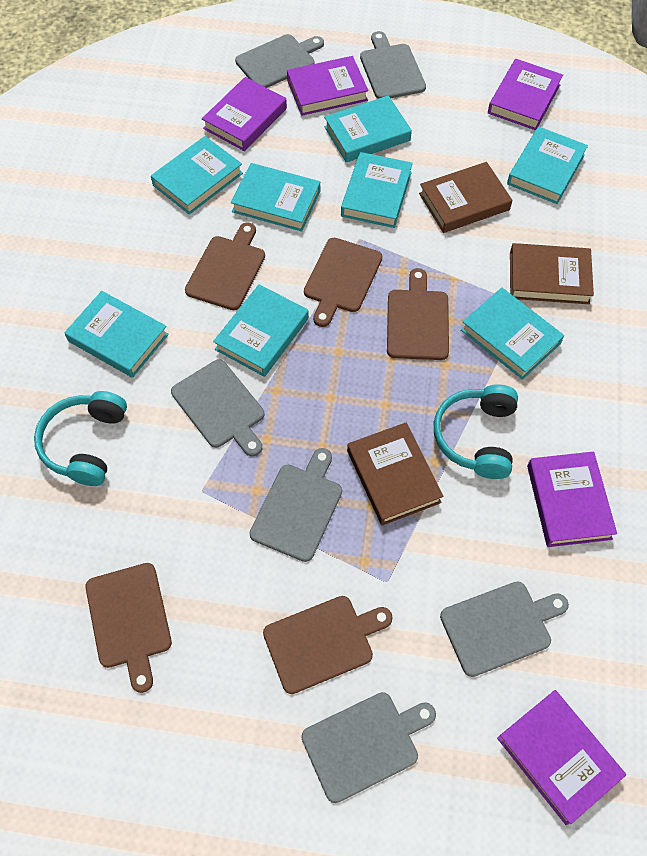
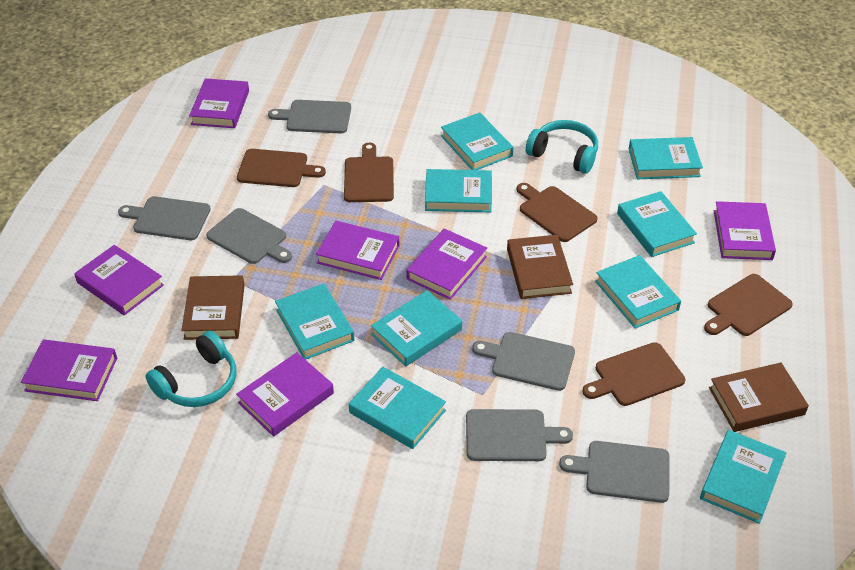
purple book: [202,77,287,151] [287,56,369,116] [488,59,563,130] [497,690,626,826] [527,452,617,547] = 5 -> [21,339,117,401] [74,245,164,315] [189,78,249,128] [236,352,334,437] [316,221,400,280] [406,229,487,300] [714,201,776,260] = 7
turquoise book: [64,291,169,378] [151,136,243,215] [213,284,309,377] [231,163,320,232] [324,96,412,162] [341,152,413,228] [461,287,564,380] [507,126,588,204] = 8 -> [275,283,355,360] [349,367,446,449] [371,290,462,366] [425,169,492,212] [441,112,513,170] [595,255,681,329] [617,191,697,257] [629,137,703,179] [700,430,786,524] = 9

